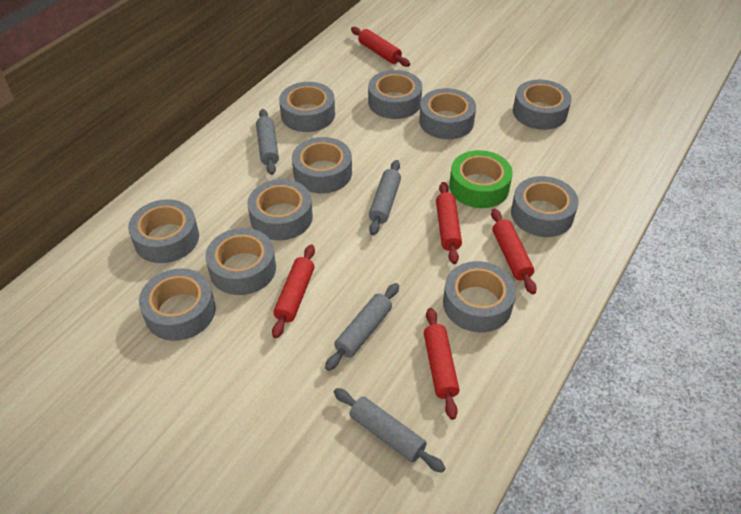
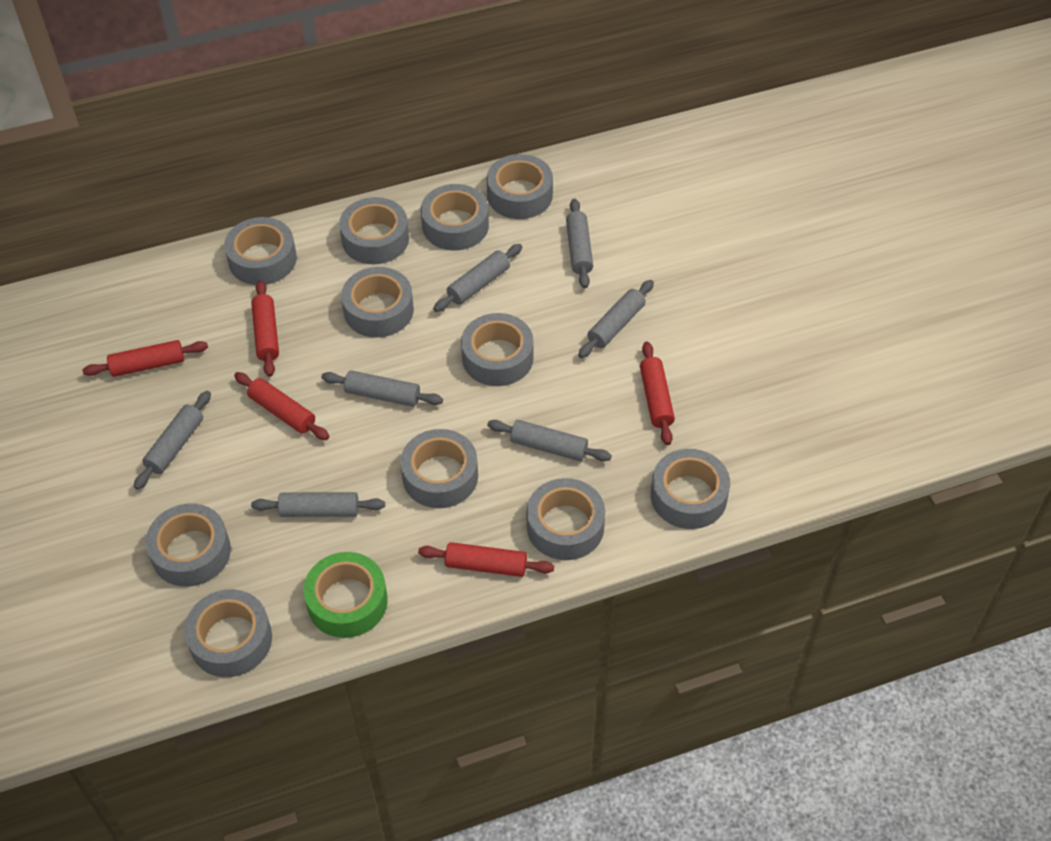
grey rolling pin: [256,109,279,175] [325,283,399,371] [334,388,445,473] [369,160,401,235] = 4 -> [134,391,211,490] [251,492,385,517] [321,370,443,407] [433,244,522,312] [487,420,612,461] [566,199,593,288] [578,280,654,358] = 7

